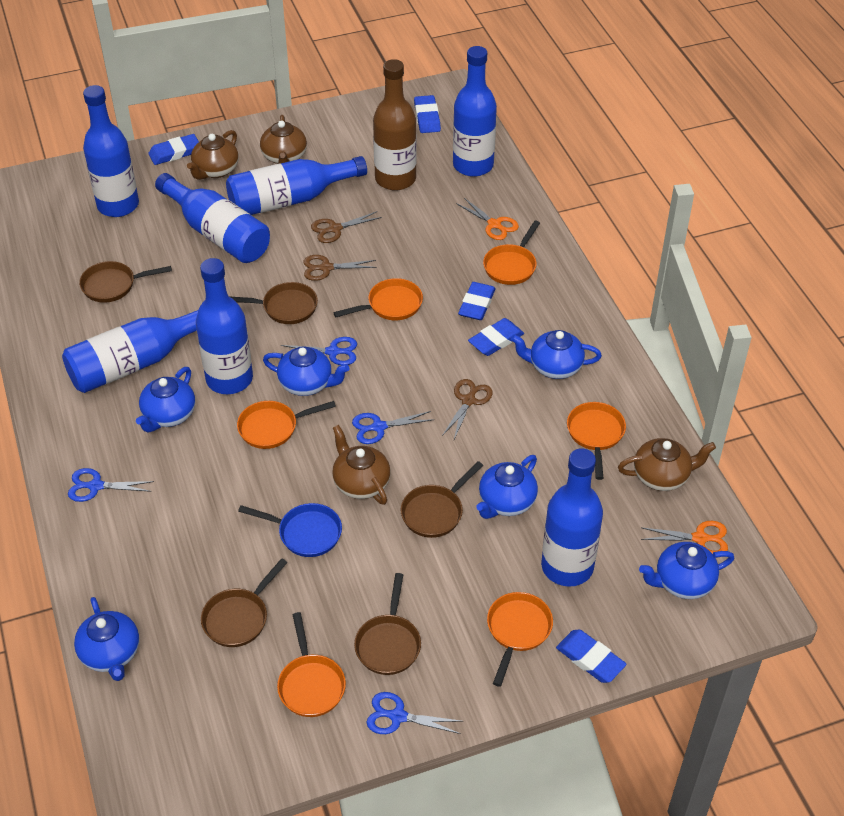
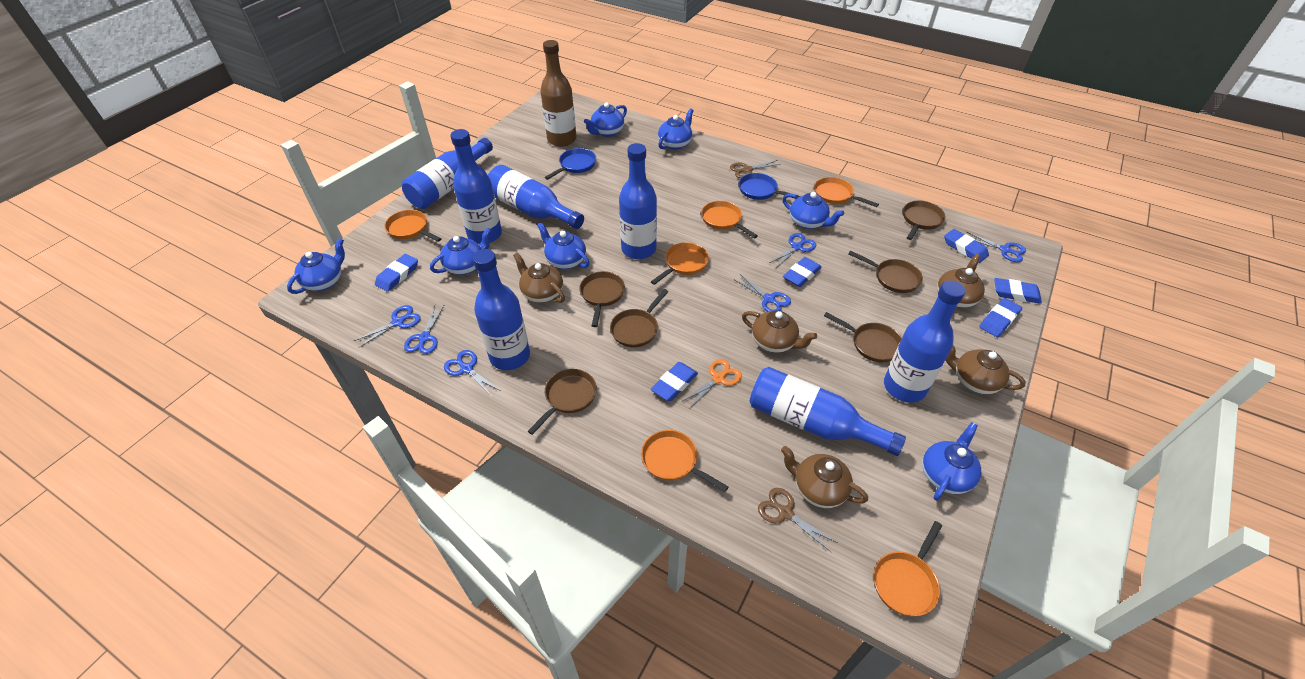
blue eraser: [148,134,199,165] [414,95,441,133] [458,282,496,320] [468,318,524,356] [556,630,627,683] = 5 -> [375,254,418,292] [651,362,698,401] [783,257,822,287] [944,229,989,263] [979,298,1022,337] [994,278,1042,304] = 6
blue pan: [238,503,342,557] = 1 -> [545,148,596,180] [739,173,801,200] = 2
blue scissors: [68,468,154,502] [281,337,357,365] [352,411,434,444] [367,692,462,734] = 4 -> [354,305,421,347] [404,305,444,354] [444,350,501,397] [735,274,791,312] [769,233,817,268] [967,232,1026,262] = 6
blue teapot: [74,597,139,681] [136,367,195,432] [263,346,349,396] [476,455,538,519] [511,330,602,379] [639,542,734,599] = 6 -> [287,238,345,294] [430,228,492,275] [537,222,590,269] [584,102,627,137] [658,108,694,150] [782,192,844,229] [922,422,981,500] = 7
brown pan: [79,261,172,303] [201,558,287,647] [231,282,318,324] [354,573,421,675] [401,461,483,538] = 5 -> [528,369,597,435] [579,271,625,327] [610,289,669,347] [824,312,902,362] [849,251,923,293] [903,201,945,240] = 6
brown scissors: [303,255,377,281] [311,211,382,243] [442,379,493,439] = 3 -> [730,160,780,178] [758,488,838,552] = 2
brown teapot: [187,130,239,180] [260,115,307,164] [332,425,390,505] [618,438,716,491] = 4 -> [513,253,565,303] [742,310,817,353] [781,446,868,508] [937,254,985,308] [946,345,1026,394] = 5
orange scissors: [456,198,519,240] [641,521,728,554] = 2 -> [681,359,742,409] = 1

